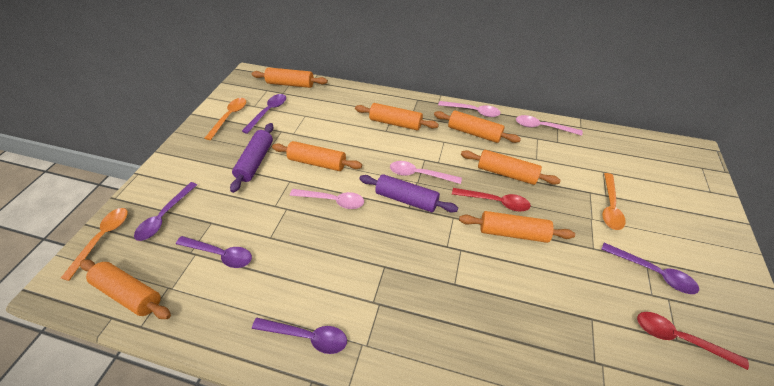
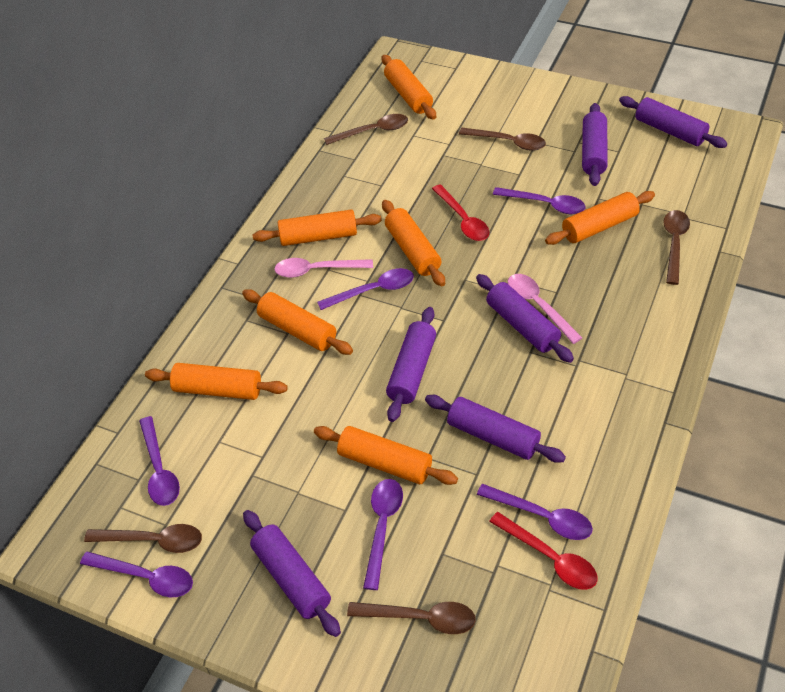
brown spoon: none = 0 -> [84,524,202,553] [324,114,408,145] [347,602,476,634] [459,128,546,151] [663,210,690,285] = 5
orange spoon: [61,208,128,281] [204,98,246,140] [602,173,626,230] = 3 -> none = 0
pink spoon: [290,189,364,209] [390,161,462,184] [438,101,501,117] [516,115,583,136] = 4 -> [274,258,373,278] [508,274,582,344] = 2
purple rolling pin: [230,123,274,193] [359,174,458,213] = 2 -> [243,510,341,637] [386,307,436,422] [425,395,566,463] [476,274,574,363] [582,103,608,186] [619,96,727,148] = 6
purple spoon: [134,182,197,241] [176,236,252,268] [242,94,286,134] [252,318,347,354] [601,243,699,294] = 5 -> [80,551,193,597] [139,416,180,506] [317,268,414,310] [363,479,403,590] [477,484,593,540] [493,187,585,214] = 6

